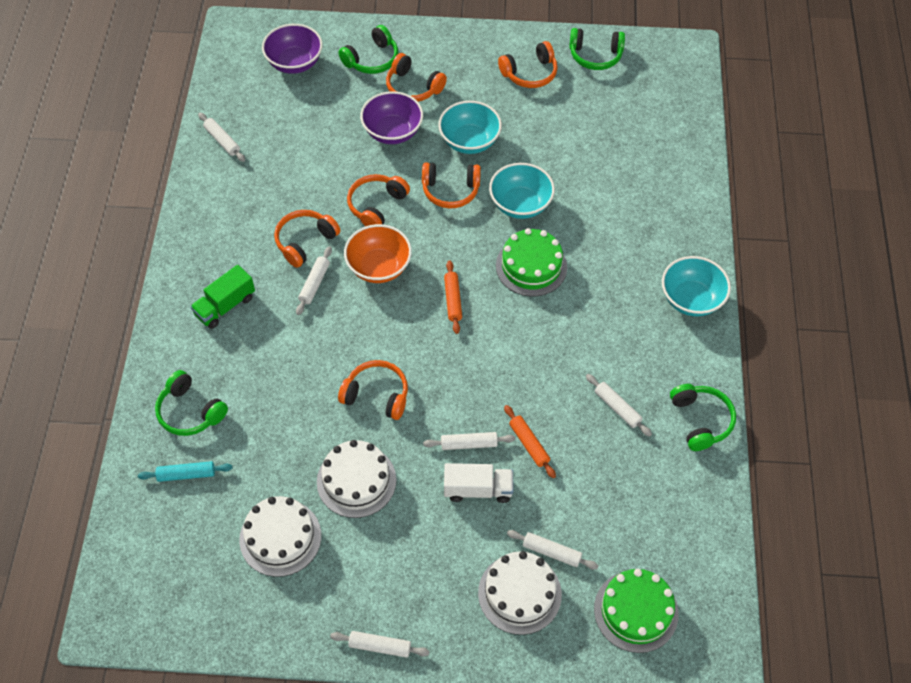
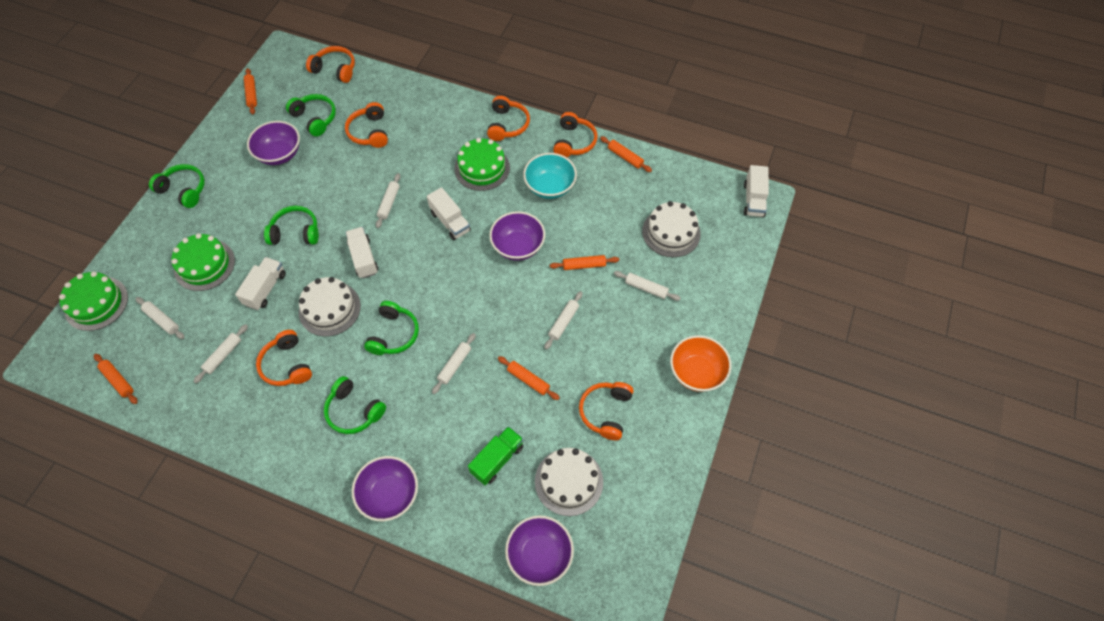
green cake: [496,228,567,296] [594,569,678,653] = 2 -> [59,271,128,331] [171,233,235,291] [454,138,510,191] = 3
green headphones: [155,370,228,436] [339,25,398,74] [569,28,625,70] [670,384,736,451] = 4 -> [149,164,205,208] [264,206,319,245] [286,94,336,137] [324,376,386,434] [364,301,419,355] = 5
orange rolling pin: [444,261,462,334] [504,405,556,478] = 2 -> [94,354,138,404] [244,68,257,115] [498,356,560,400] [550,255,619,270] [600,136,652,172] = 5
purple bowl: [262,24,323,74] [360,91,423,144] = 2 -> [247,121,300,165] [352,456,418,521] [489,211,545,261] [505,515,574,586] = 4
turquoise bowl: [438,101,502,154] [489,163,555,219] [662,256,731,316] = 3 -> [523,153,577,199] = 1
turquoise rolling pin: [138,461,233,482] = 1 -> none = 0
white truck: [444,463,513,503] = 1 -> [235,257,286,310] [345,227,378,278] [427,187,471,240] [744,165,769,217] = 4

